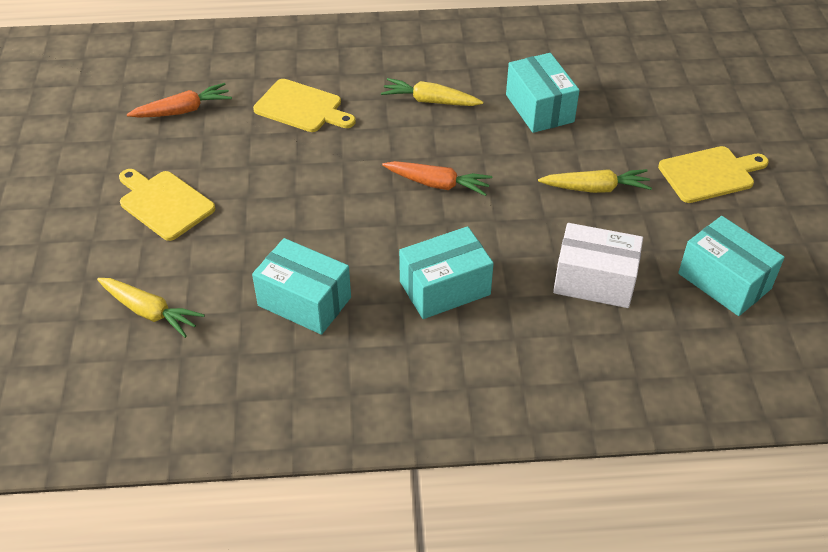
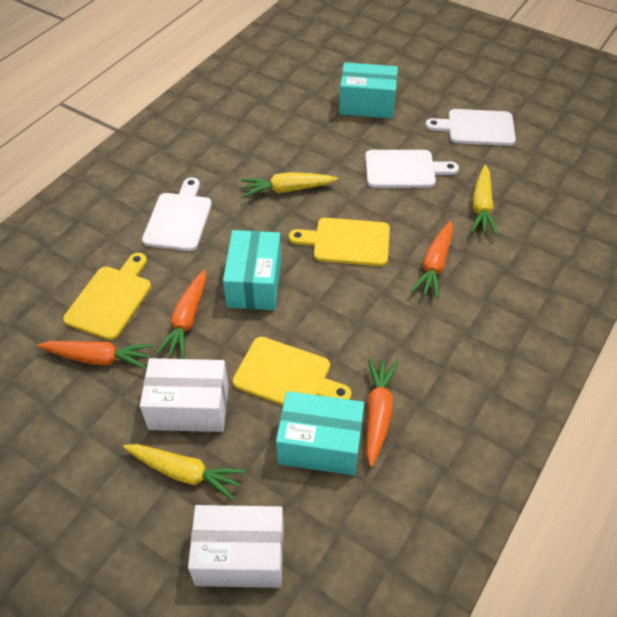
orange carrot: [127,83,232,118] [382,161,492,196] = 2 -> [38,341,153,369] [155,270,206,359] [366,358,398,467] [411,221,453,299] = 4
turquoise box: [252,238,351,335] [399,226,494,319] [506,53,579,133] [678,216,785,316] = 4 -> [223,230,281,310] [276,391,364,476] [339,62,398,119] = 3
white box: [553,223,643,308] = 1 -> [140,358,229,432] [188,505,284,588] = 2
white cutting board: none = 0 -> [142,177,212,251] [365,150,459,188] [425,109,516,146] = 3

